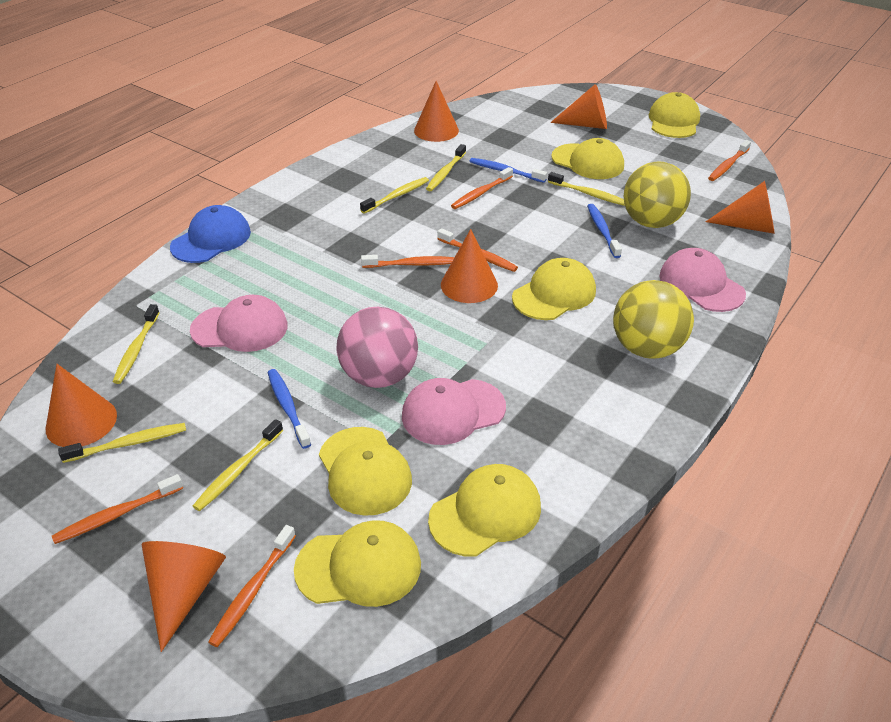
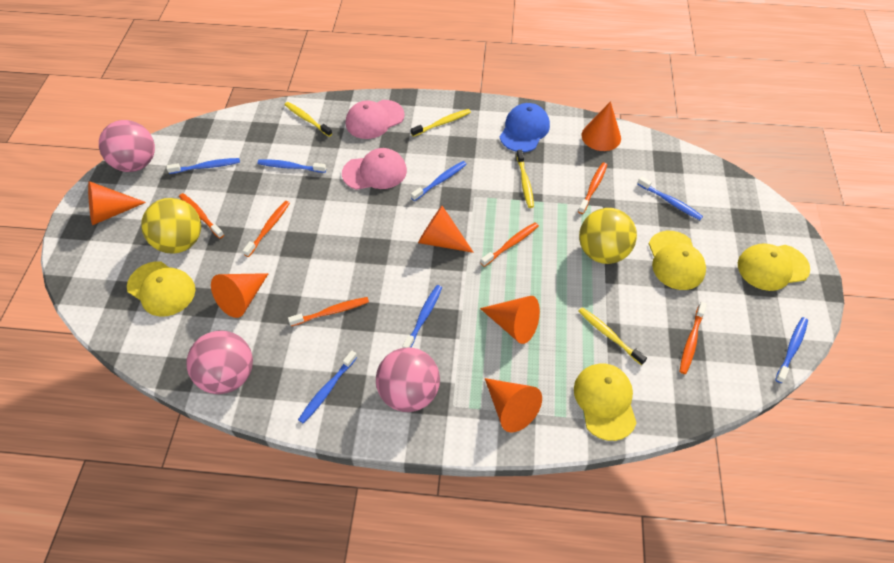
blue toothbrush: [267,369,311,449] [469,158,547,183] [587,204,622,258] = 3 -> [166,158,240,174] [258,159,326,173] [298,350,357,424] [402,285,442,348] [411,161,467,201] [637,176,703,220] [775,317,808,383] = 7
pink ball: [336,307,418,388] = 1 -> [99,120,155,172] [186,331,253,394] [376,348,440,412] = 3
pink cap: [190,295,288,352] [402,378,506,445] [660,248,746,312] = 3 -> [342,148,407,190] [346,100,405,139] = 2
yellow cap: [294,520,421,607] [319,427,412,516] [428,464,541,557] [512,258,596,320] [551,138,624,179] [649,92,700,138] = 6 -> [127,261,195,317] [574,363,637,441] [649,231,706,290] [738,243,810,291] = 4
yellow toothbrush: [58,423,186,463] [113,304,160,384] [193,419,283,511] [360,177,429,214] [426,144,466,191] [548,172,625,206] = 6 -> [284,102,332,137] [411,109,471,137] [516,150,534,208] [578,307,647,365] = 4

